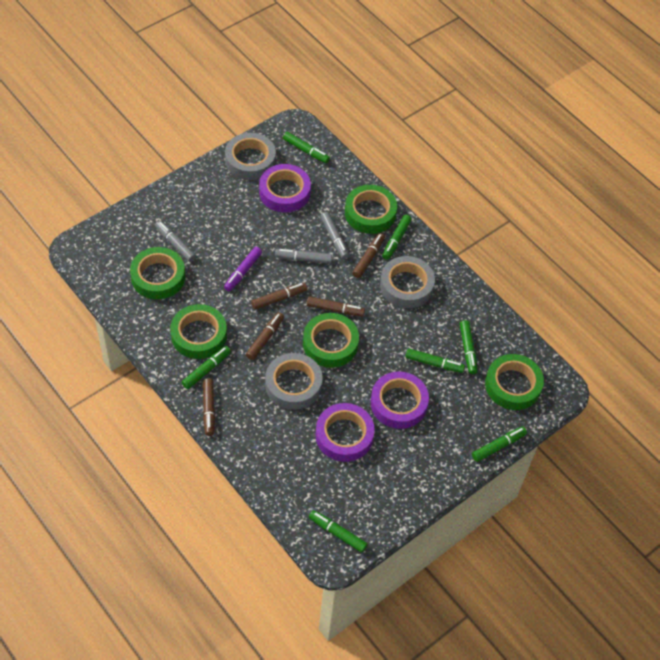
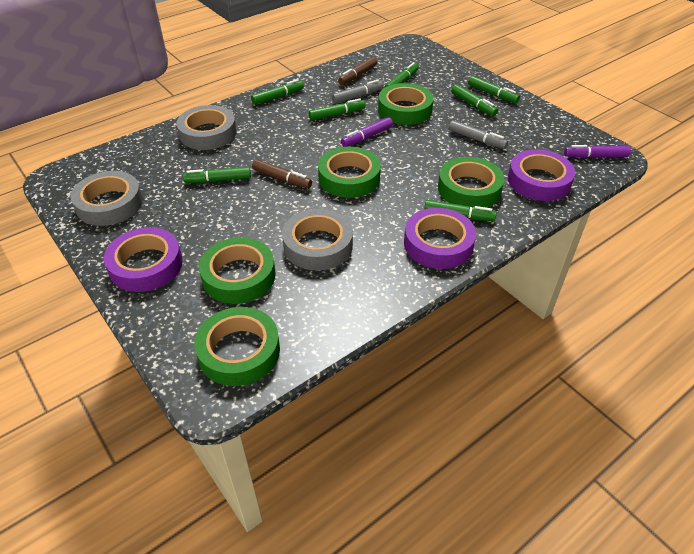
brown marker: [203,378,215,436] [246,312,284,360] [251,283,307,309] [307,296,365,316] [352,233,385,278] = 5 -> [252,159,312,189] [338,57,377,85] = 2
grey marker: [155,221,196,262] [275,249,332,263] [320,212,349,259] = 3 -> [332,79,384,104] [449,121,508,149] = 2
purple marker: [224,247,262,292] = 1 -> [341,117,393,147] [564,145,631,158] = 2

